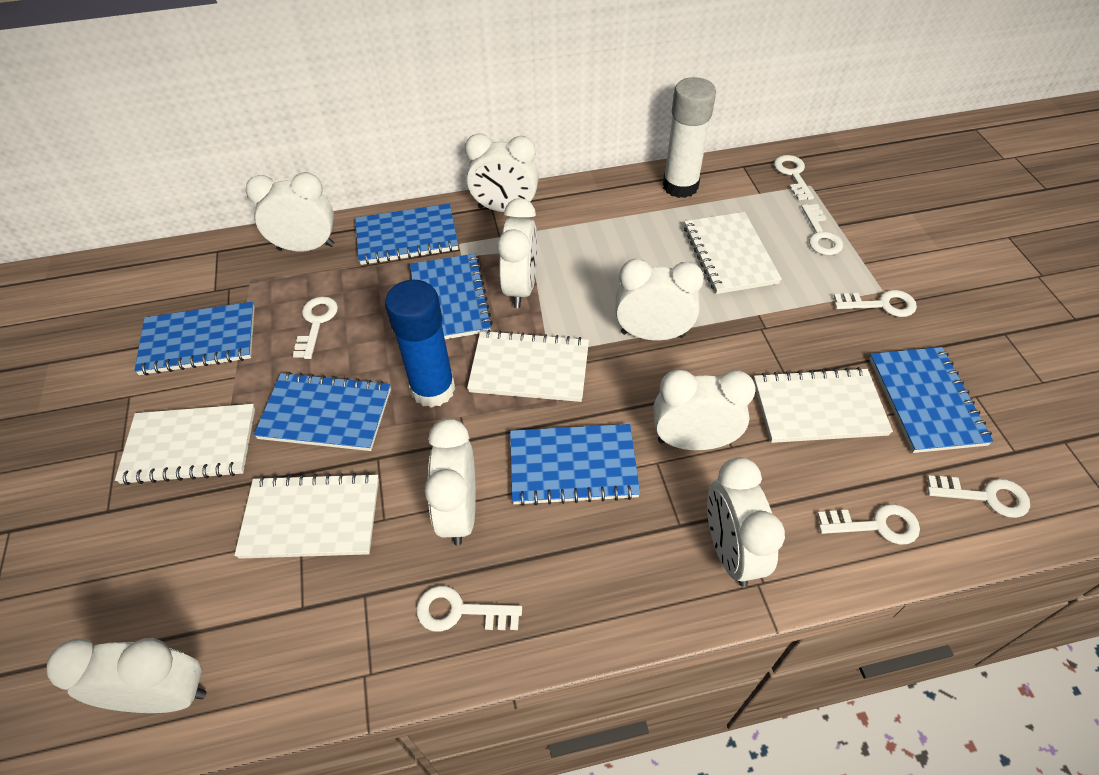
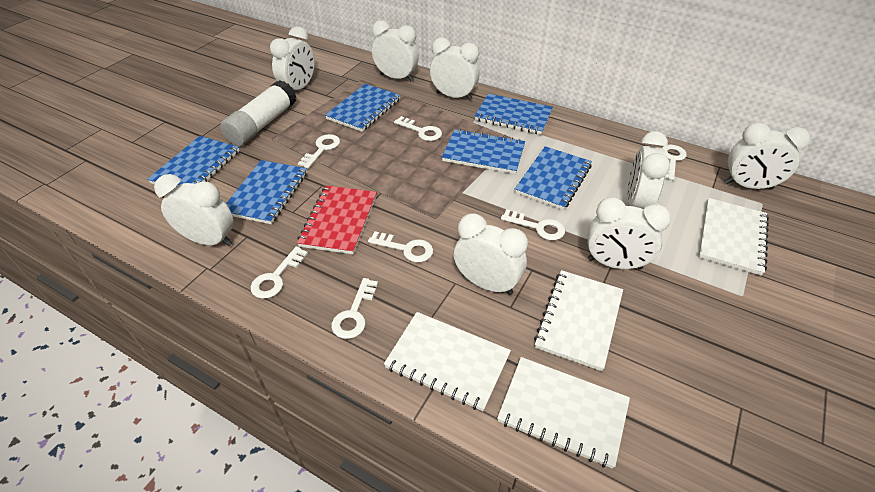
blue glue stick: [385,280,455,408] = 1 -> none = 0
red notebook: none = 0 -> [297,185,377,254] = 1
white notebook: [115,404,255,485] [234,473,379,559] [467,330,589,402] [684,212,782,294] [754,367,893,443] = 5 -> [384,312,511,411] [497,357,630,469] [534,270,623,371] [699,198,769,276] = 4

